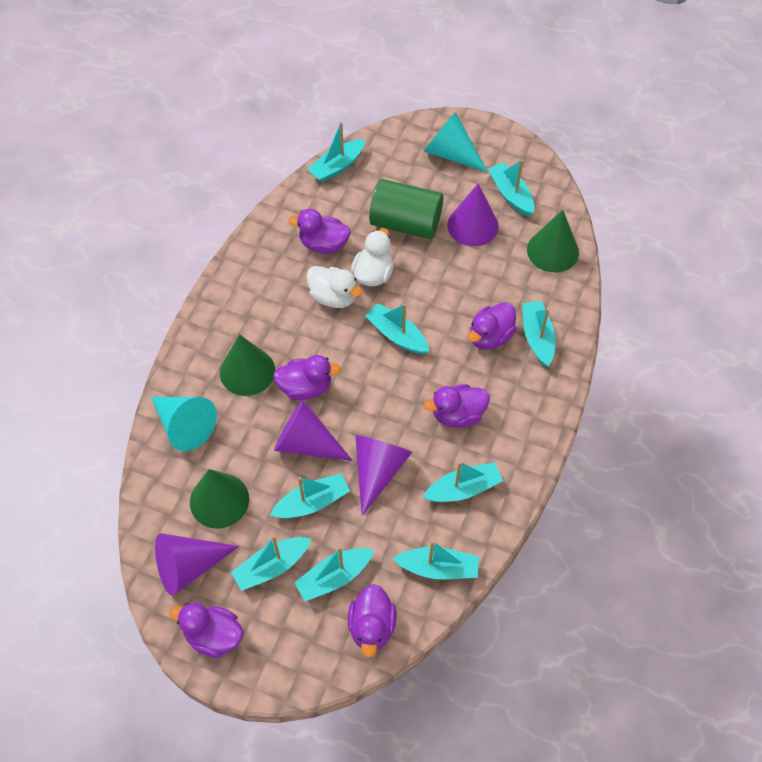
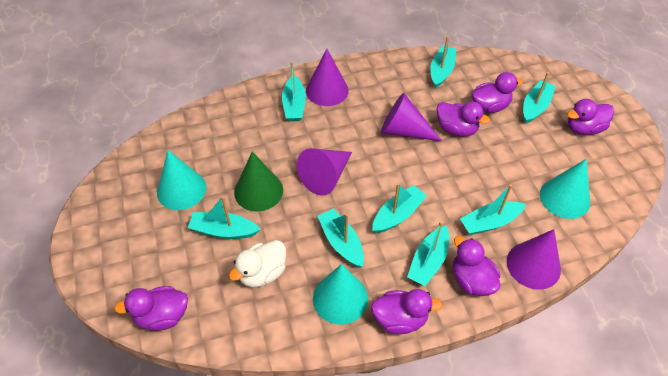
green cone: [190,469,249,529] [220,334,275,396] [527,210,579,273] = 3 -> [234,152,283,211] = 1
green cylinder: [369,179,443,239] = 1 -> none = 0
turquoise boat: [231,535,311,591] [270,473,350,518] [294,546,374,601] [307,122,365,182] [365,303,430,354] [393,541,479,579] [422,462,503,502] [488,160,535,216] [522,301,556,366] = 9 -> [188,196,261,239] [282,62,306,121] [317,208,364,267] [372,183,427,233] [407,221,449,286] [430,36,456,88] [460,184,526,235] [523,72,556,124] = 8
turquoise cone: [151,397,217,451] [424,112,488,173] = 2 -> [157,150,206,210] [313,264,368,325] [540,159,590,219] = 3
white duck: [307,266,363,308] [351,228,394,286] = 2 -> [229,240,286,288] = 1

